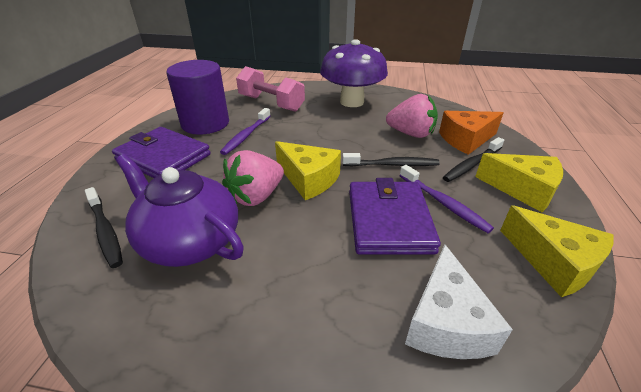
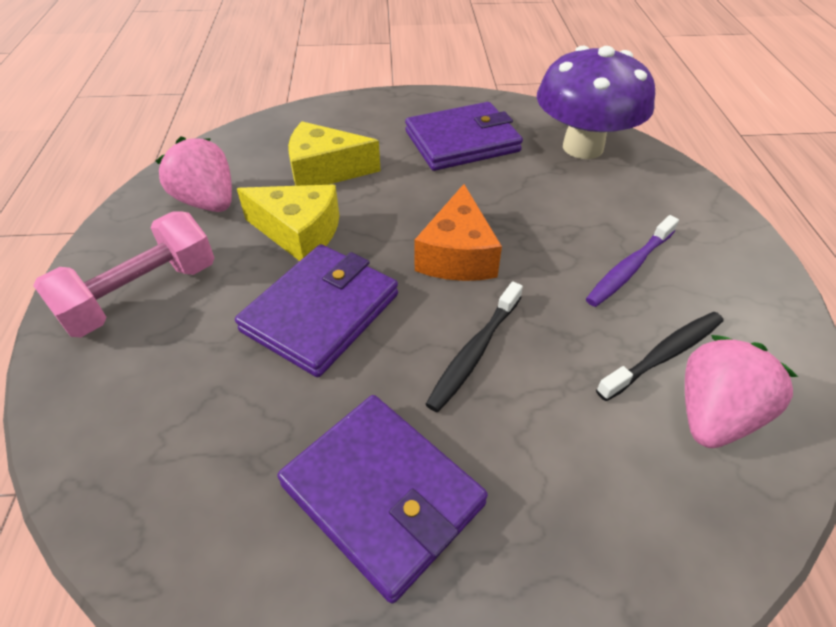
black toothbrush: [85,187,123,268] [342,153,440,166] [443,137,504,182] = 3 -> [425,281,523,412] [596,312,723,401] = 2
purple cylinder: [166,60,229,135] = 1 -> none = 0
purple teapot: [116,154,244,267] = 1 -> none = 0
purple toothbrush: [220,108,271,155] [399,165,494,233] = 2 -> [586,215,679,307] = 1
purple wallet: [112,127,211,178] [349,178,441,254] = 2 -> [235,244,398,377] [277,395,488,603] [405,102,523,171] = 3
white cheese: [405,245,513,359] = 1 -> none = 0
yellow cheese: [275,141,341,200] [475,153,563,212] [500,206,614,297] = 3 -> [237,185,340,261] [288,121,381,186] = 2

